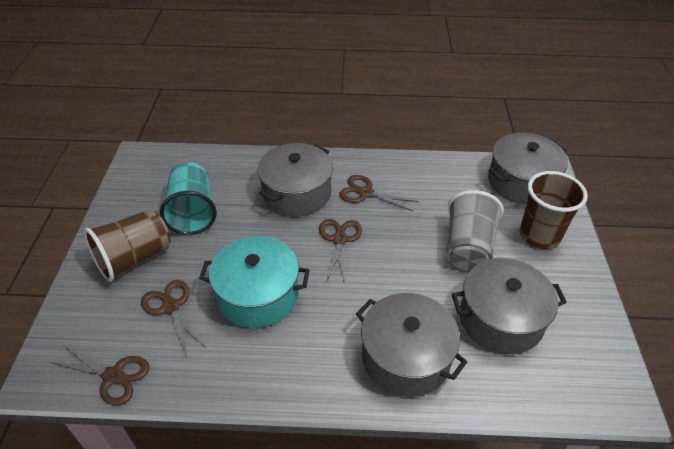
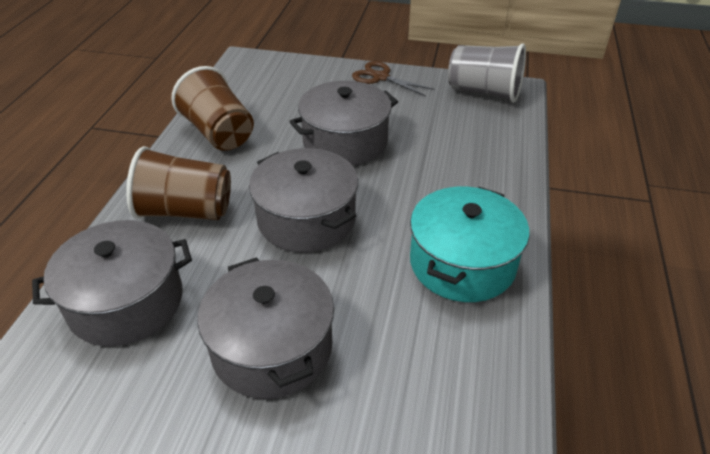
brown scissors: [49,345,150,405] [141,280,206,357] [319,219,362,284] [339,175,419,212] = 4 -> [352,61,434,96] = 1
turquoise cup: [160,162,217,235] = 1 -> none = 0

